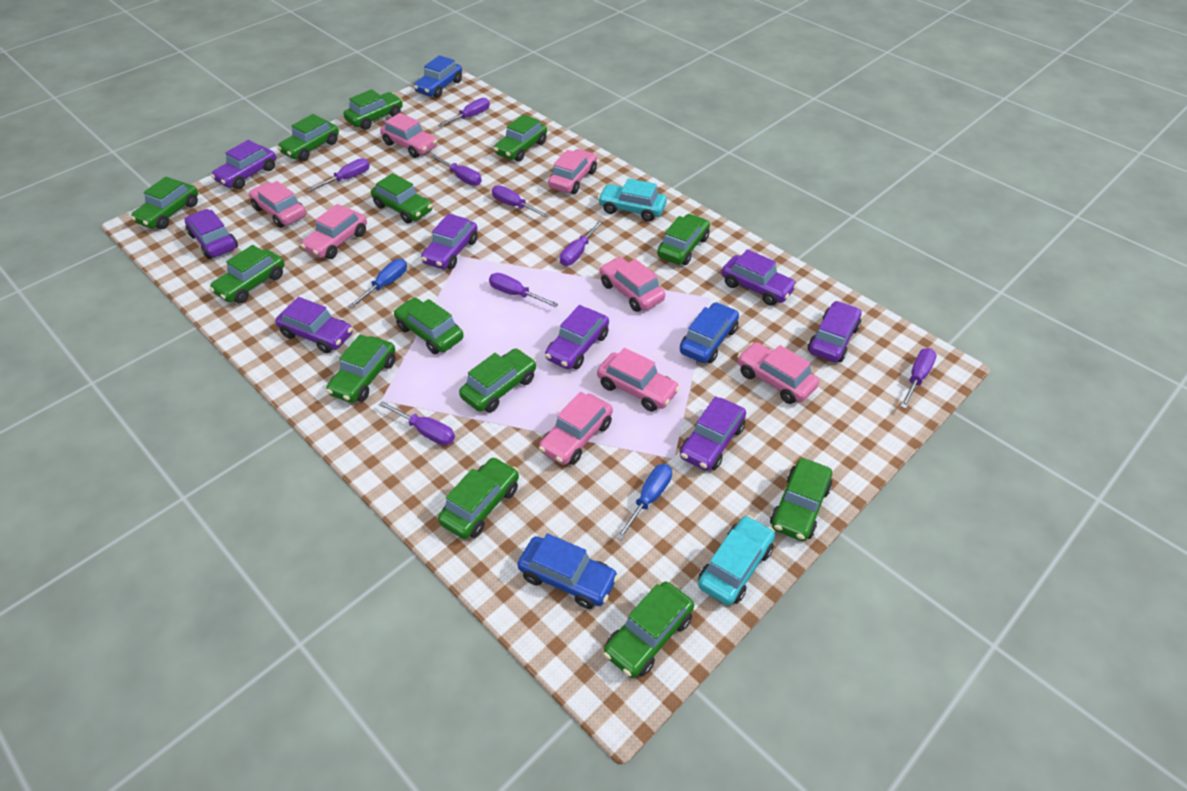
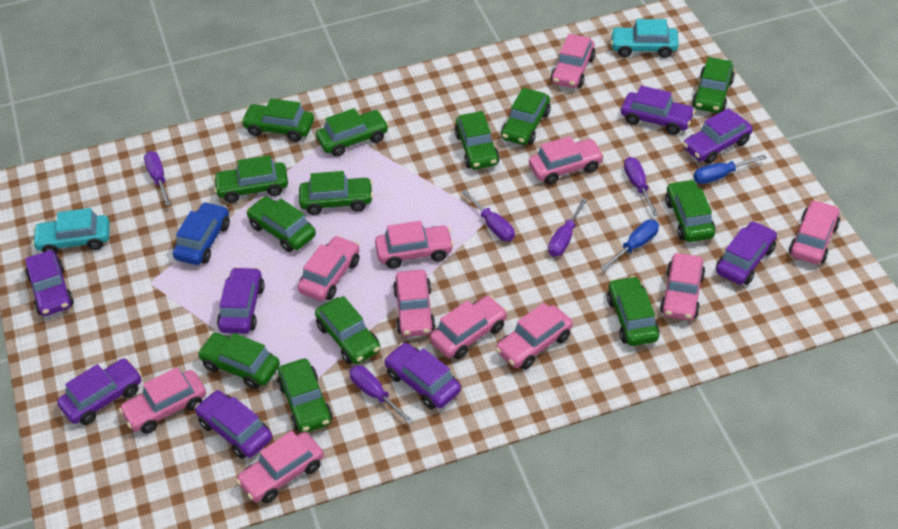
blue car: [414,55,462,98] [517,533,619,609] [680,302,739,363] = 3 -> [173,202,230,265] = 1
pink car: [249,181,306,228] [301,204,367,259] [380,113,437,158] [539,392,613,465] [548,149,597,194] [597,348,680,411] [599,257,665,312] [737,342,819,404] = 8 -> [119,367,206,434] [236,431,324,503] [298,235,360,301] [375,221,454,269] [393,270,435,337] [430,296,508,359] [495,303,573,369] [529,136,604,185] [551,34,595,88] [660,253,705,321] [789,200,840,264] = 11
purple screwdriver: [307,158,370,191] [378,401,455,445] [430,155,482,186] [438,98,490,127] [489,273,558,307] [492,185,549,218] [560,220,603,266] [900,348,937,409] = 8 -> [144,151,171,206] [349,366,414,425] [462,190,515,241] [548,198,588,257] [624,157,658,216] = 5

